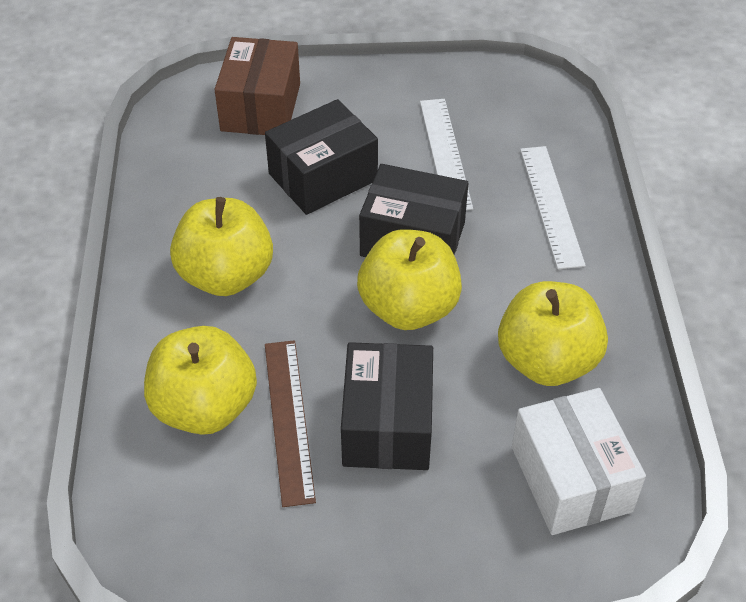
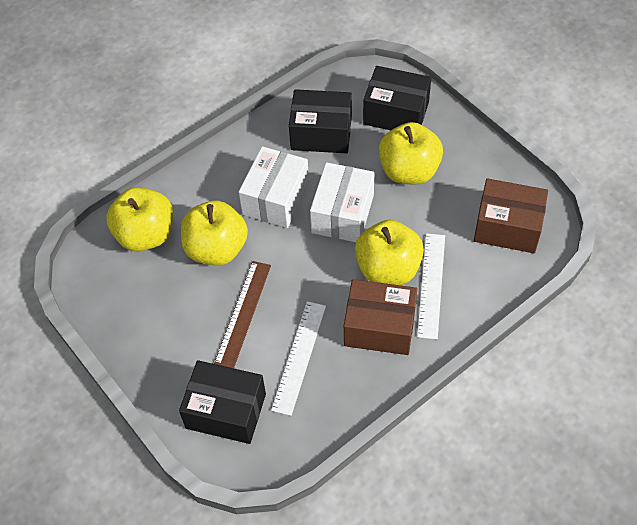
brown box: [214,37,300,135] = 1 -> [344,279,417,355] [474,178,548,253] = 2
white box: [512,388,646,535] = 1 -> [239,146,309,228] [310,162,374,242] = 2

